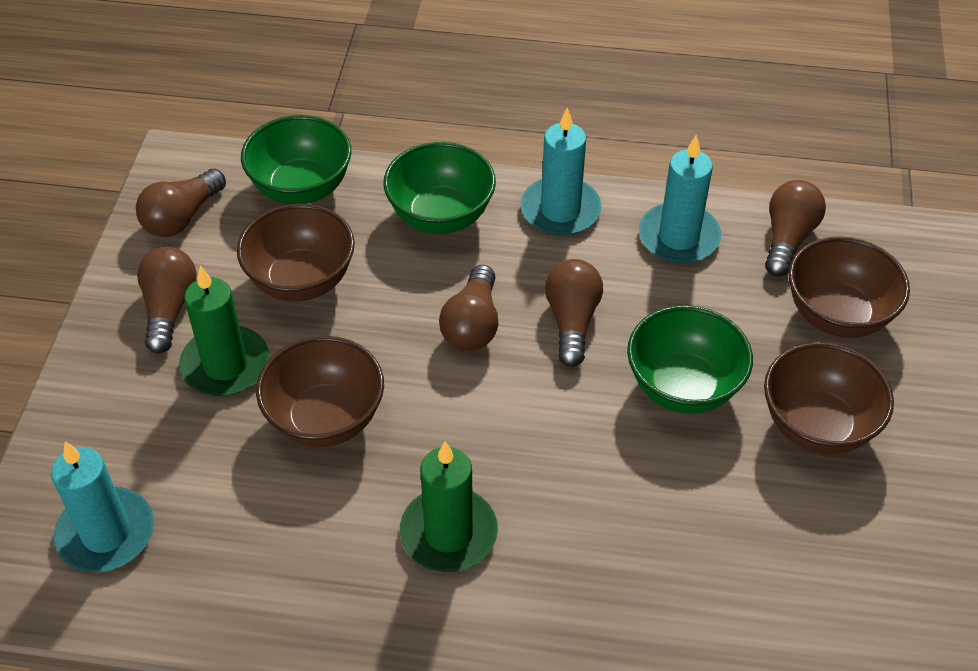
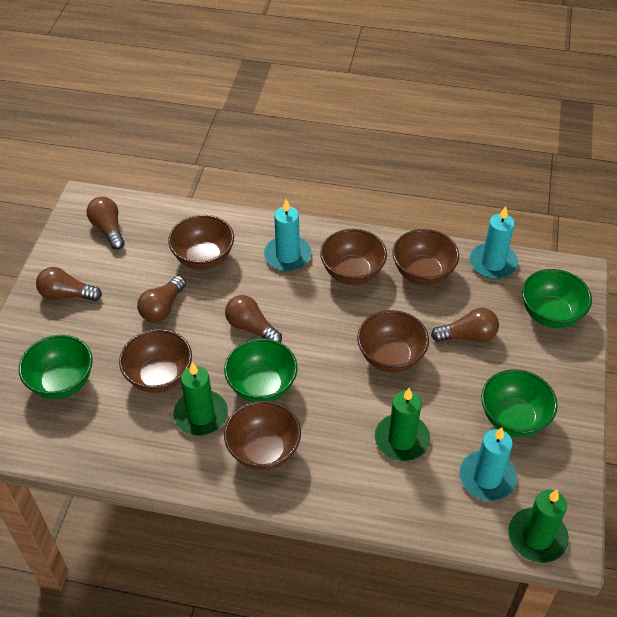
brown bowl: [237,204,355,301] [256,336,384,447] [764,342,894,454] [789,237,910,338] = 4 -> [119,329,192,393] [168,215,234,270] [224,401,301,471] [320,229,387,285] [357,310,429,373] [392,229,459,285] = 6
green bowl: [241,115,351,204] [383,142,496,234] [627,305,753,414] = 3 -> [19,335,93,399] [224,338,298,402] [481,369,558,437] [522,269,592,328] = 4
green candle: [179,266,269,396] [400,441,498,572] = 2 -> [173,362,228,436] [375,388,430,461] [508,490,569,563] = 3

